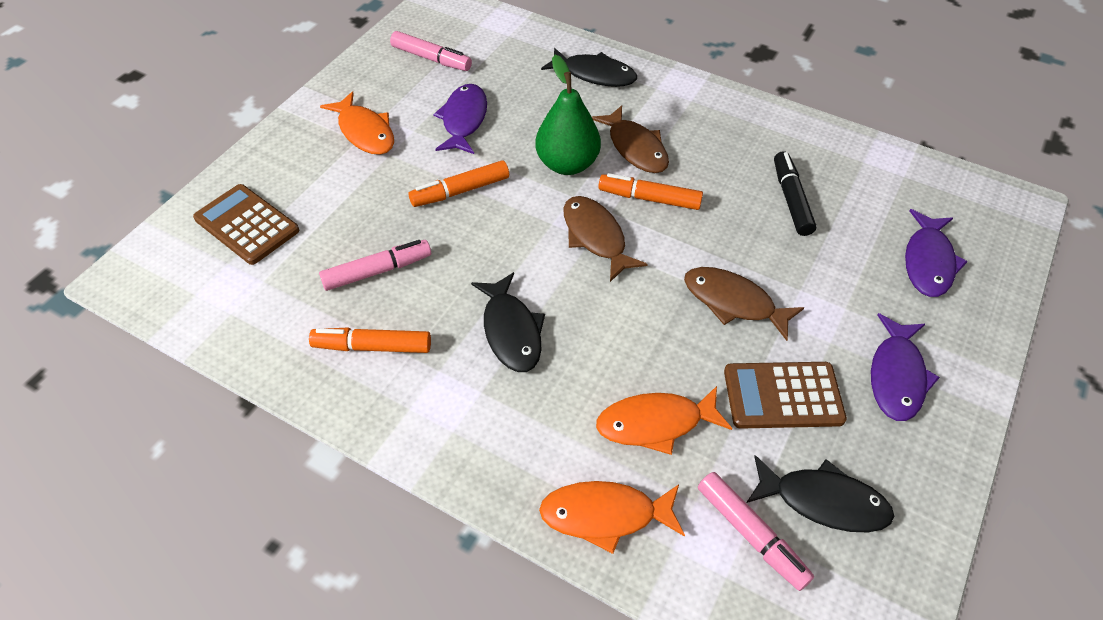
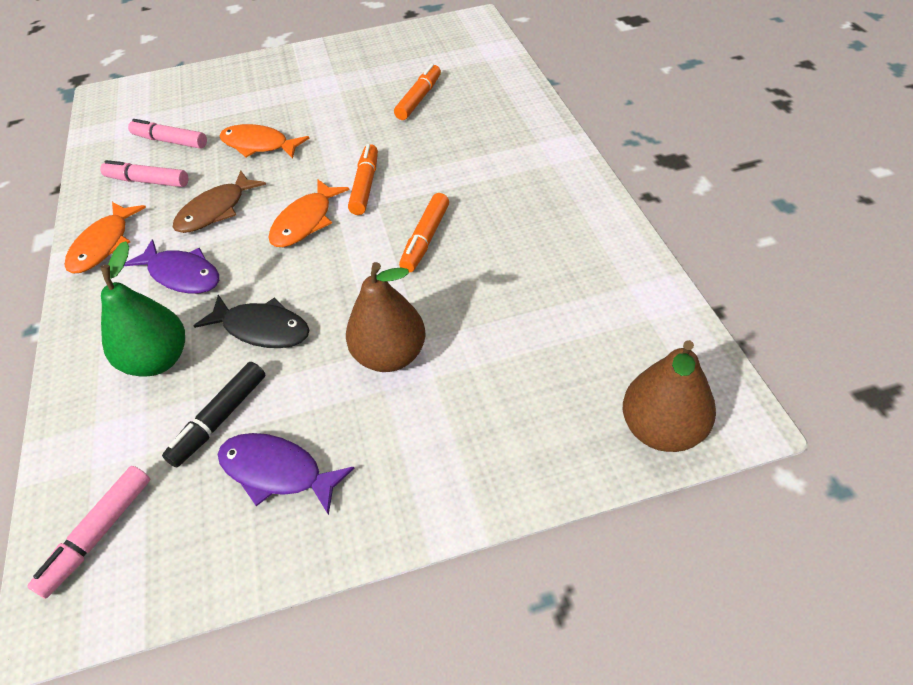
black fish: [471,272,545,372] [541,48,637,87] [747,455,894,532] = 3 -> [194,295,310,348] = 1
brown calculator: [193,184,299,265] [724,362,847,429] = 2 -> none = 0
brown fish: [564,196,648,282] [592,105,669,173] [684,267,805,341] = 3 -> [173,170,266,233] = 1
brown pear: none = 0 -> [346,262,426,372] [623,340,716,452] = 2
purple fish: [433,84,487,154] [871,313,940,421] [905,209,968,297] = 3 -> [124,239,219,294] [218,433,354,515] = 2

